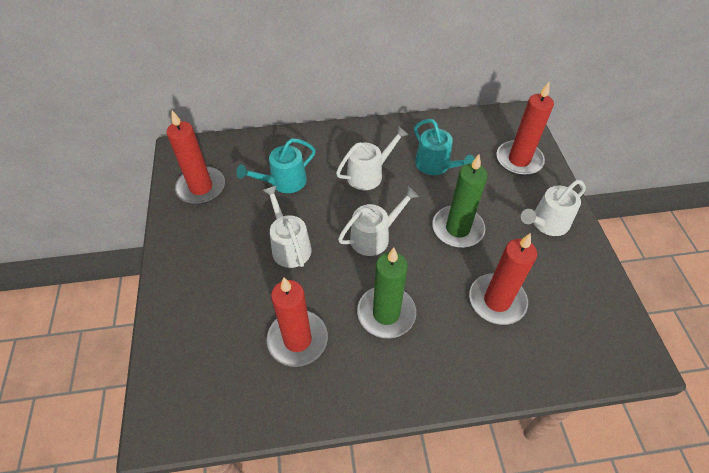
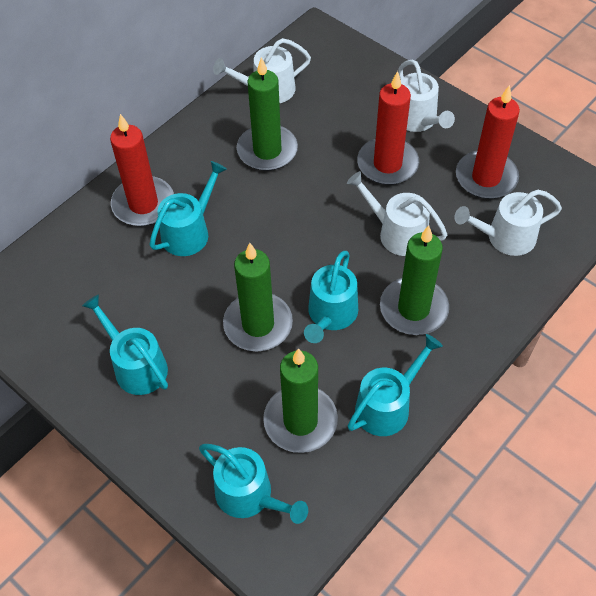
green candle: [357,248,416,338] [432,155,488,248] = 2 -> [223,243,293,352] [237,57,298,171] [263,348,338,453] [380,225,449,335] = 4
red candle: [166,110,225,204] [267,278,328,367] [469,233,537,325] [496,82,554,175] = 4 -> [110,114,174,226] [357,71,419,185] [456,85,520,199] = 3
turquoise watering can: [236,138,316,193] [414,119,475,175] = 2 -> [82,294,168,395] [149,161,227,256] [199,444,308,524] [304,251,358,343] [347,334,443,436] = 5

